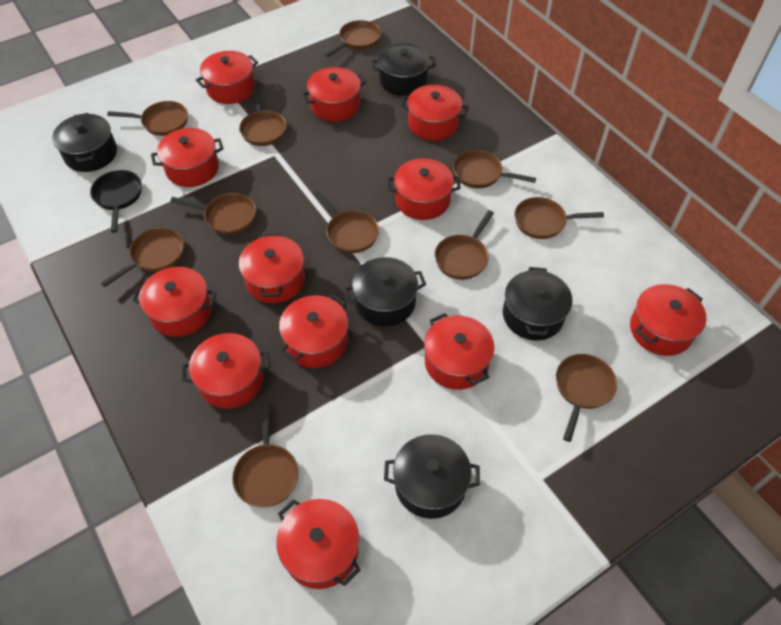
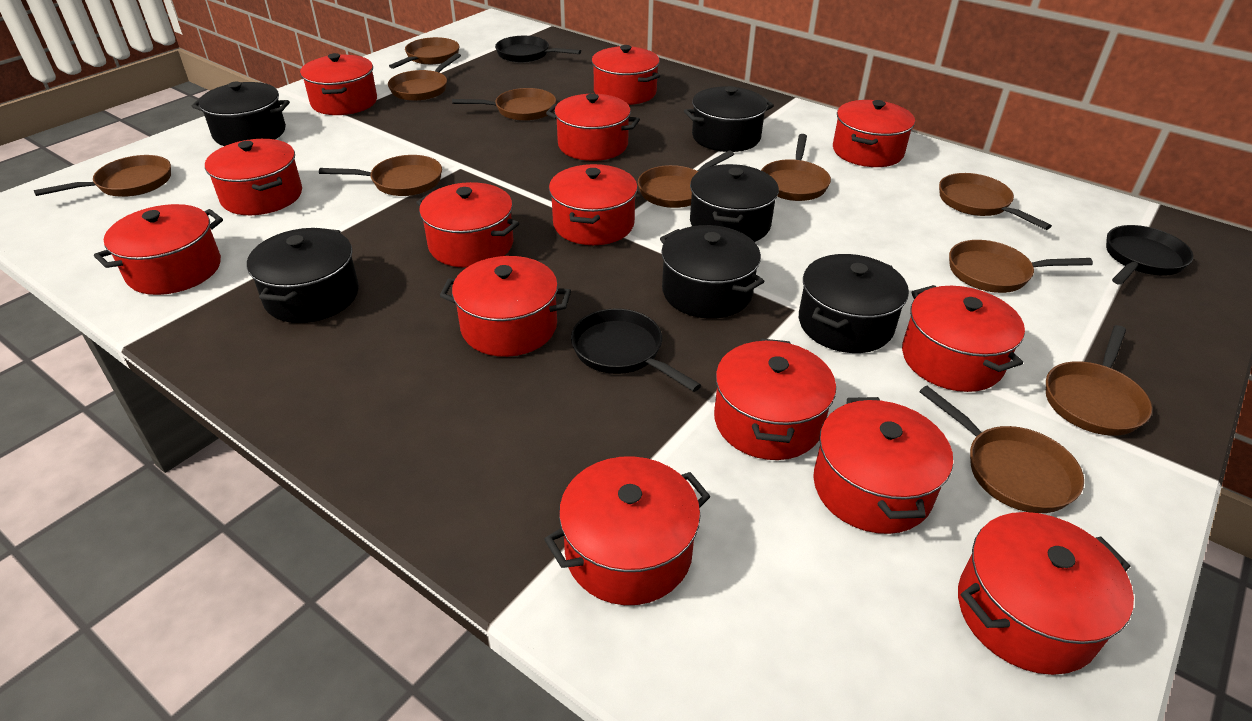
black pan: [90,170,142,233] = 1 -> [495,36,581,63] [571,308,701,392] [1106,225,1193,285] = 3
black pot: [52,113,117,172] [344,257,426,327] [372,43,436,96] [384,434,480,519] [503,267,573,340] = 5 -> [192,82,290,146] [247,228,359,323] [660,225,765,319] [684,86,774,152] [690,164,779,242] [799,254,909,353] = 6
red pot: [132,267,217,337] [151,128,223,187] [182,333,270,409] [196,51,258,104] [239,233,305,303] [276,499,360,589] [279,294,348,368] [301,67,366,122] [387,158,461,220] [400,85,469,141] [424,313,495,390] [630,284,706,356] = 12 -> [94,204,223,295] [205,139,302,215] [300,53,377,115] [416,182,519,268] [440,256,571,357] [544,456,710,605] [546,94,640,161] [549,164,638,245] [592,45,660,105] [714,338,836,460] [813,397,953,534] [833,100,915,167] [902,285,1025,392] [958,512,1134,675] = 14

